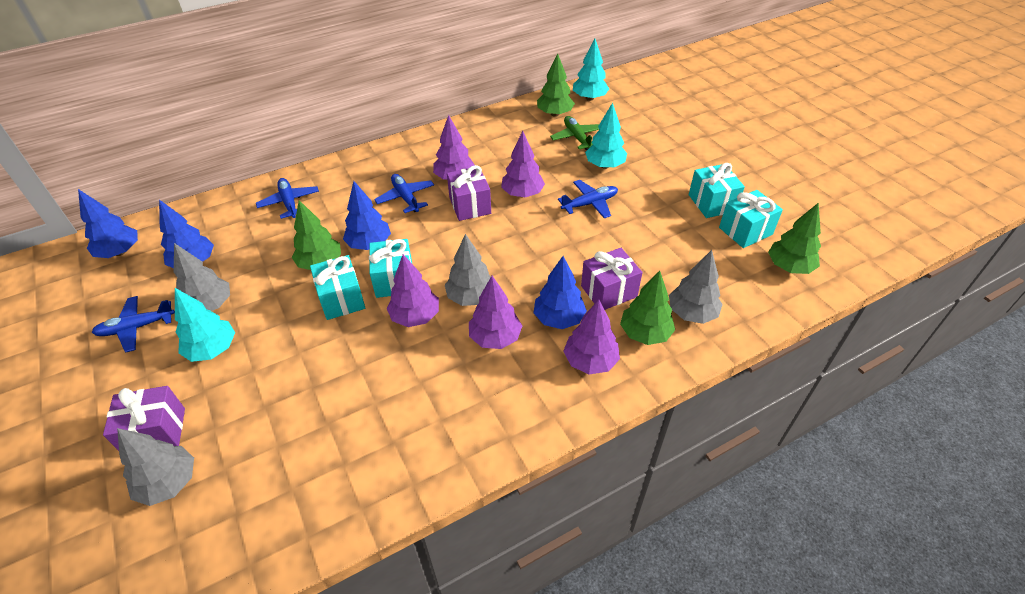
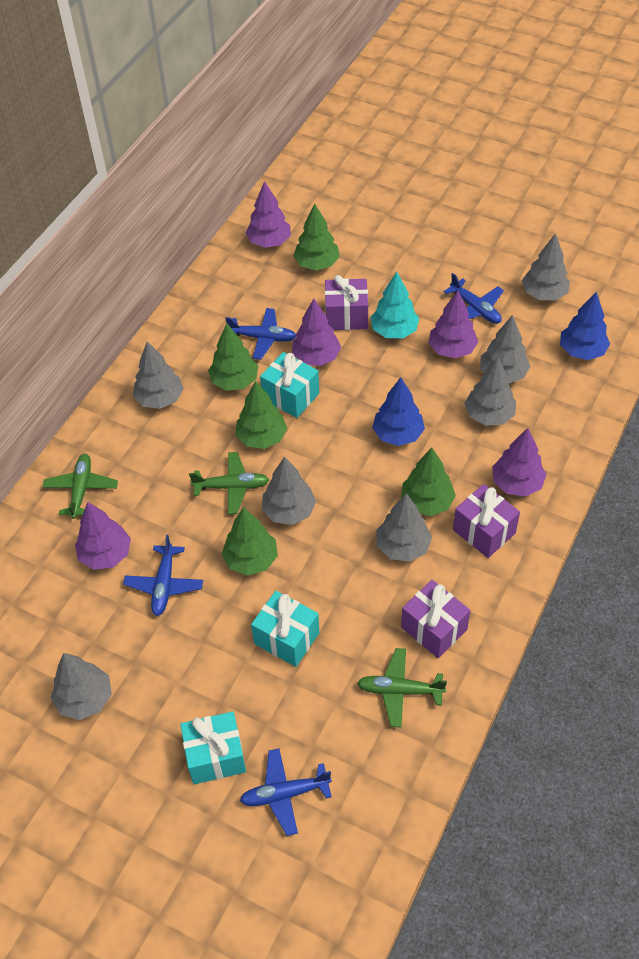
blue tree: [78,189,138,258] [159,200,214,268] [343,181,391,250] [533,256,587,329] = 4 -> [372,377,425,446] [560,291,610,360] = 2
green plane: [550,116,599,150] = 1 -> [42,454,118,519] [189,452,269,514] [357,648,447,727] = 3
green tree: [292,200,341,270] [537,53,575,117] [620,271,675,345] [768,202,821,274] = 4 -> [208,324,258,391] [222,507,278,576] [235,381,287,449] [293,203,340,270] [401,448,456,516] = 5
grey tree: [117,428,194,506] [174,243,230,311] [445,234,491,306] [669,250,723,324] = 4 -> [51,653,112,720] [133,341,183,409] [262,457,316,525] [376,493,432,562] [464,358,516,426] [480,315,530,384] [522,233,570,300] = 7
turquoise gift: [310,255,365,320] [369,239,412,298] [689,163,745,218] [719,190,783,248] = 4 -> [180,711,246,784] [251,591,320,667] [260,352,319,418] = 3
turquoise tree: [175,288,235,362] [573,39,609,101] [585,103,627,169] = 3 -> [371,271,419,338] = 1

